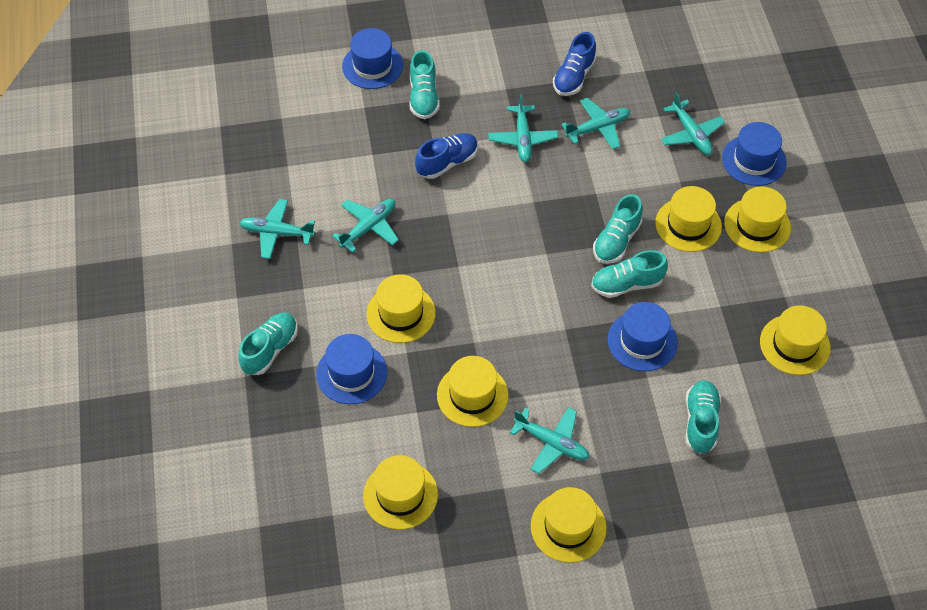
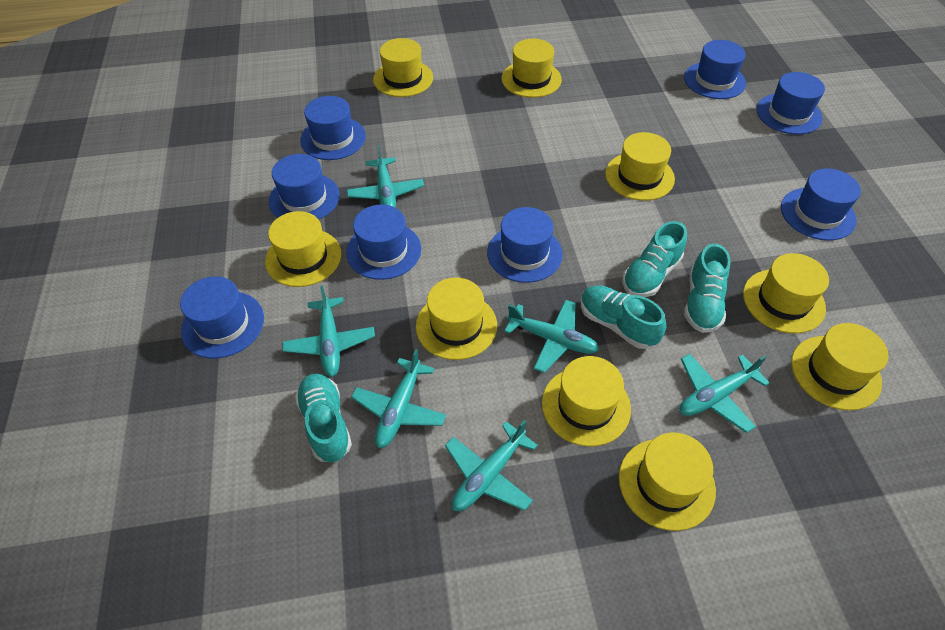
blue hat: [316,334,387,404] [342,28,403,89] [608,302,678,371] [722,122,787,186] = 4 -> [180,276,264,358] [269,154,340,219] [300,96,366,160] [346,205,421,280] [487,207,563,283] [684,40,746,99] [756,72,825,135] [781,168,861,241] = 8
blue shoe: [415,133,478,179] [553,32,596,96] = 2 -> none = 0
turquoise shoe: [238,312,298,375] [409,50,440,119] [591,250,668,298] [593,194,643,264] [686,380,721,454] = 5 -> [295,373,352,463] [581,285,666,349] [622,221,687,297] [684,244,731,333] = 4
yellow hat: [363,455,438,530] [367,274,436,343] [437,356,509,427] [531,487,607,563] [655,186,722,252] [724,187,791,252] [760,306,831,375] = 7 -> [265,211,341,287] [373,38,433,97] [416,278,497,360] [501,39,562,98] [542,356,631,446] [605,132,675,201] [619,432,716,531] [743,253,829,334] [791,323,888,411] = 9

